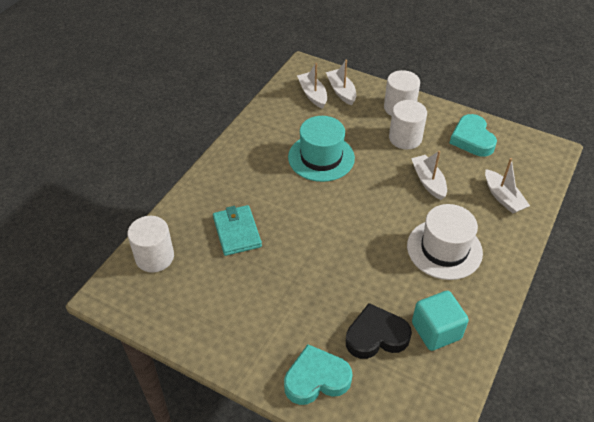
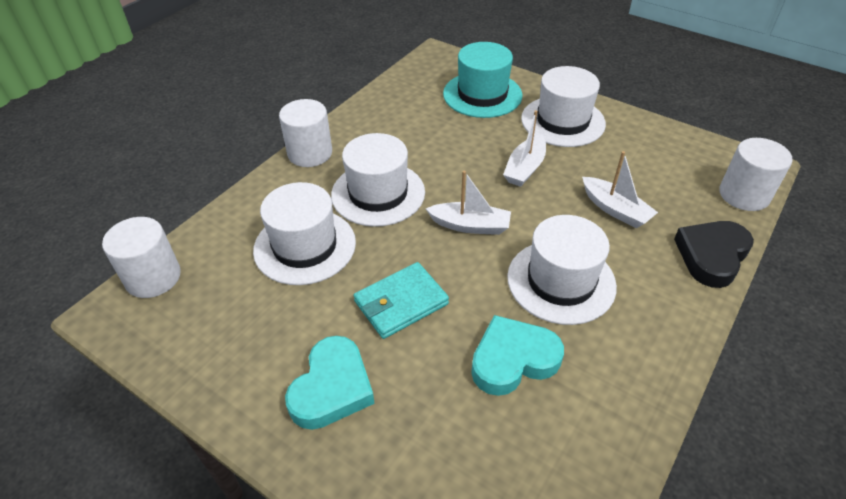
turquoise cube: [412,291,469,351] = 1 -> none = 0
white boat: [297,63,327,109] [326,59,356,106] [411,151,447,200] [485,158,530,214] = 4 -> [426,171,511,235] [503,110,546,187] [582,151,658,228] = 3
white hat: [407,204,483,280] = 1 -> [253,182,356,285] [331,133,425,227] [507,215,617,325] [521,66,606,147] = 4

